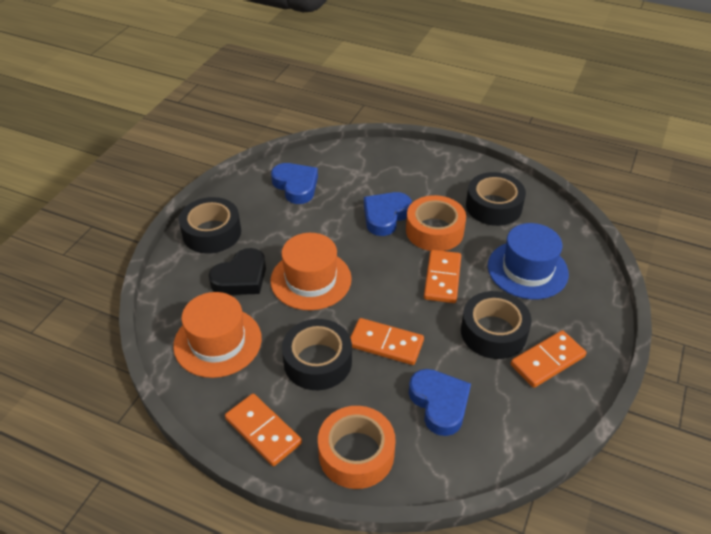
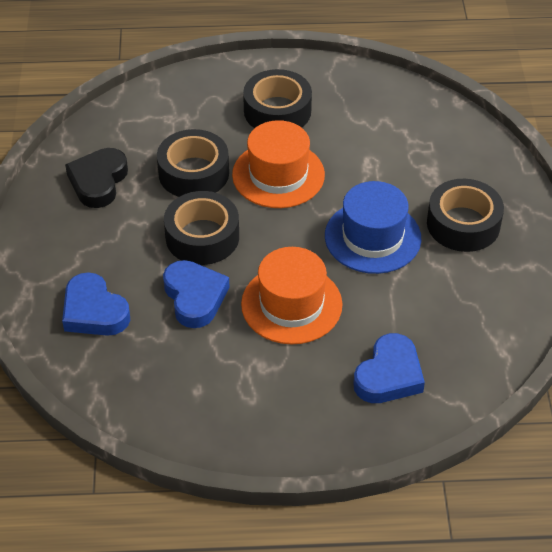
orange domino: [225,394,302,466] [350,318,424,365] [424,250,461,303] [511,330,586,388] = 4 -> none = 0
orange tape: [318,406,396,489] [406,195,466,251] = 2 -> none = 0

